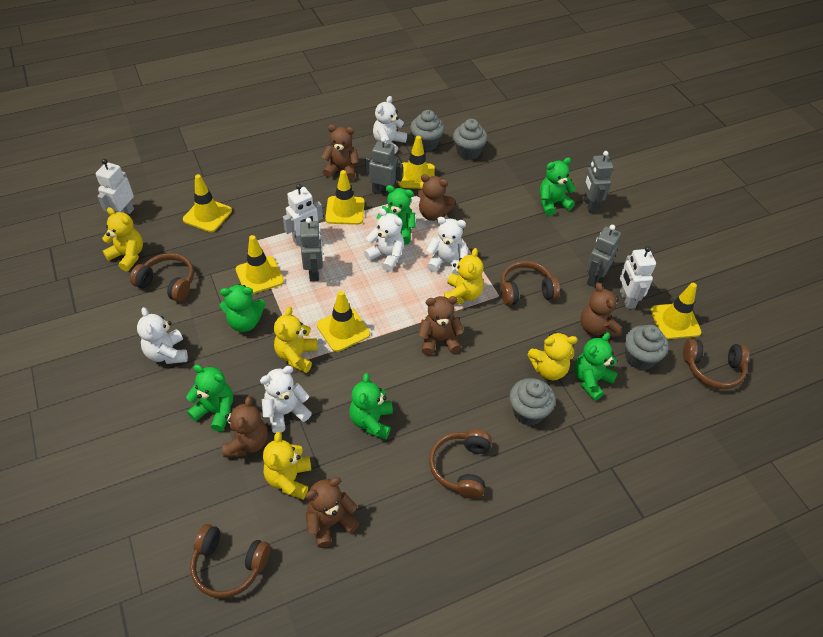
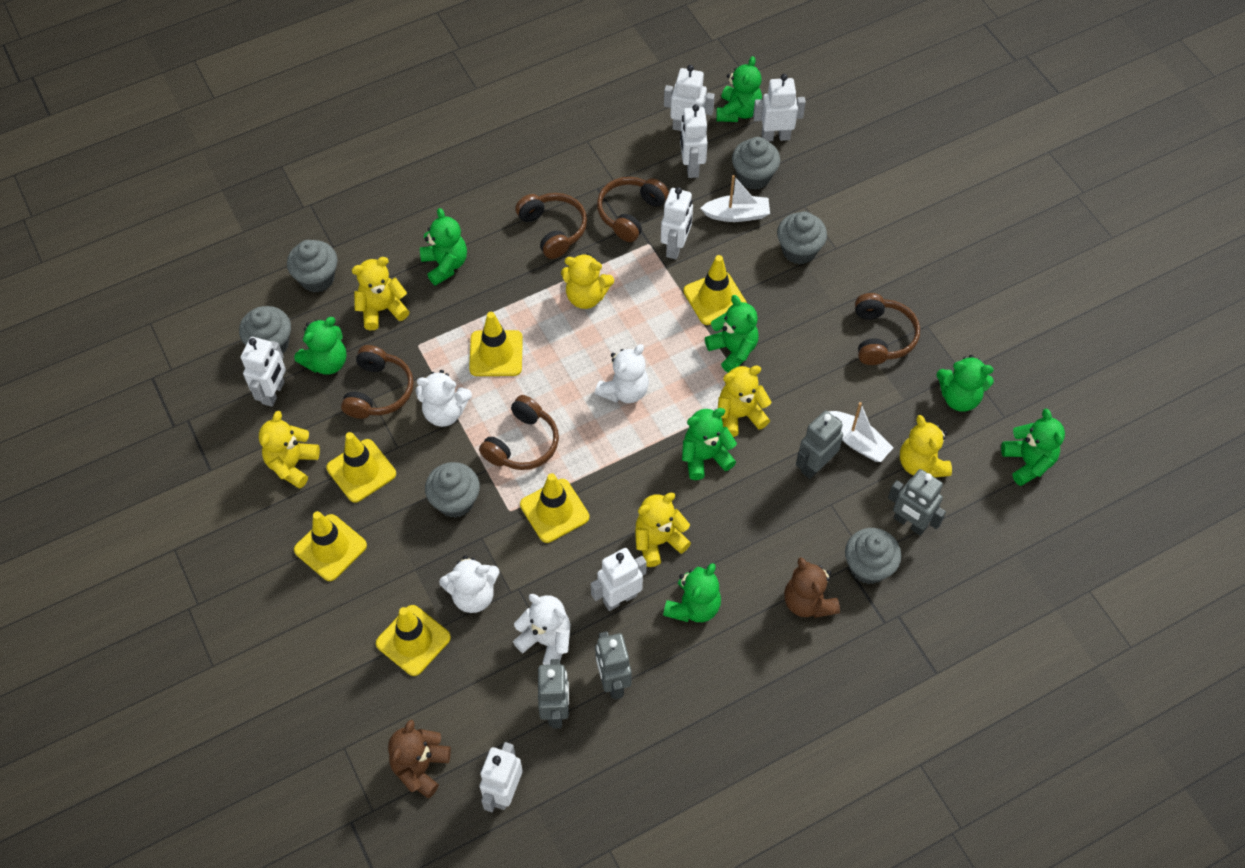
brown teddy bear: [222,396,268,457] [305,477,360,548] [321,125,359,181] [417,174,455,221] [418,296,464,355] [581,283,622,338] = 6 -> [388,720,451,798] [784,557,840,618] = 2
green teddy bear: [186,364,233,432] [220,284,266,332] [350,373,393,440] [376,185,416,245] [540,157,576,216] [574,332,618,401] = 6 -> [294,317,347,375] [420,208,467,286] [663,563,721,622] [682,408,737,480] [705,295,759,373] [716,56,762,122] [936,355,994,412] [1001,409,1065,486] = 8
grey cupcake: [410,110,445,151] [453,119,488,160] [510,378,556,426] [625,325,669,370] = 4 -> [239,306,291,354] [287,240,338,293] [425,462,480,518] [732,137,780,190] [777,211,827,264] [845,528,901,584] = 6
white boat: none = 0 -> [701,175,770,222] [828,402,894,462] = 2
white robot: [96,159,134,214] [283,184,323,246] [620,246,656,309] = 3 -> [241,337,286,407] [480,742,523,812] [591,548,647,611] [661,187,693,259] [664,65,715,131] [680,104,708,178] [753,74,806,141] = 7
white teddy bear: [137,307,188,364] [260,366,312,433] [364,208,404,272] [373,96,407,154] [426,217,468,276] = 5 -> [416,370,472,427] [439,555,500,613] [513,594,570,665] [595,344,649,403] = 4
yellow teddy bear: [102,207,143,271] [263,431,311,499] [274,307,317,373] [444,248,483,304] [527,332,577,380] = 5 -> [259,411,320,489] [352,257,409,331] [561,253,614,309] [635,493,691,567] [718,366,772,437] [900,415,952,477] = 6

